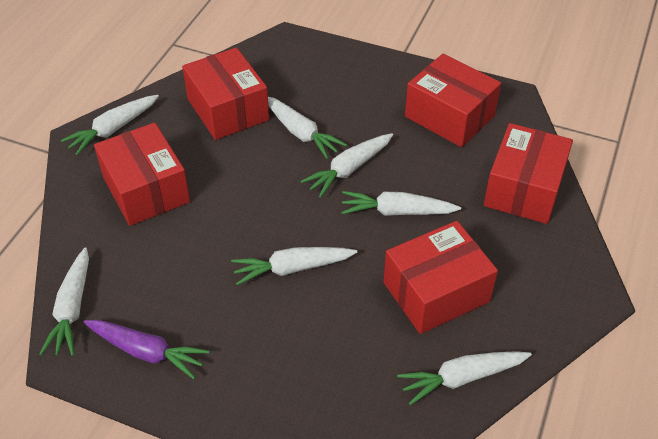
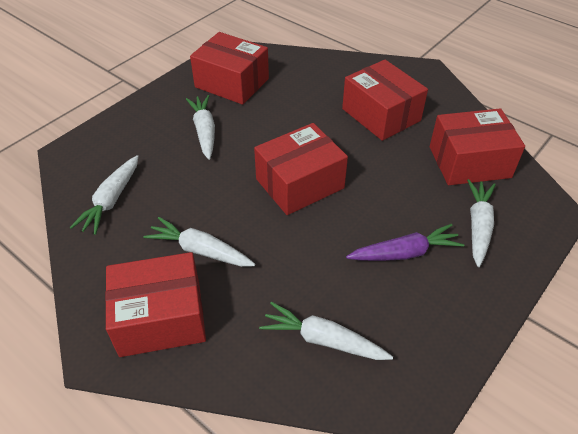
white carrot: [40,247,89,356] [61,95,159,155] [231,247,357,285] [268,97,347,159] [301,133,393,198] [341,191,461,216] [397,351,532,405] = 7 -> [70,155,139,235] [144,217,255,267] [186,95,215,160] [259,302,393,360] [467,179,496,267] = 5

